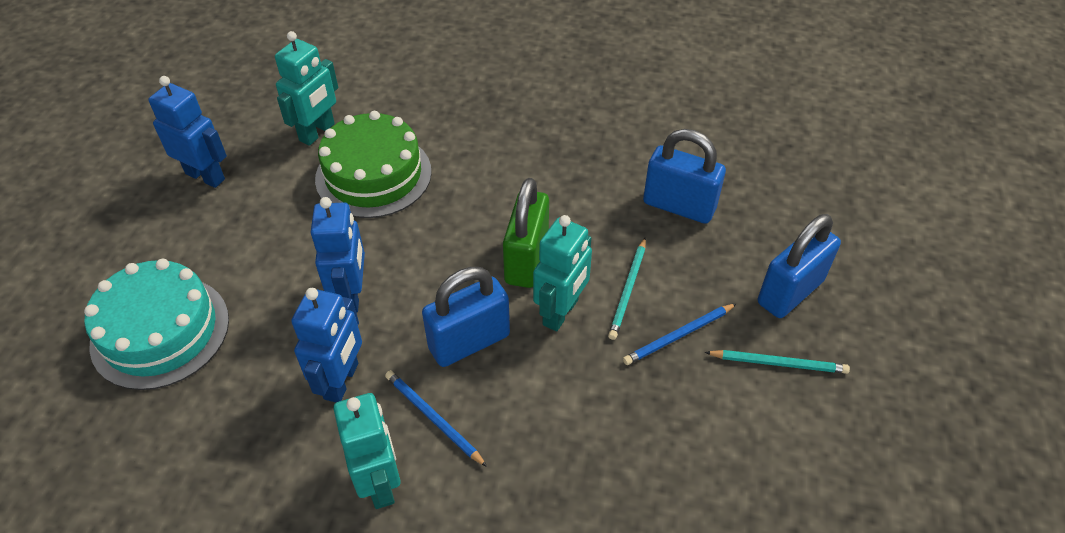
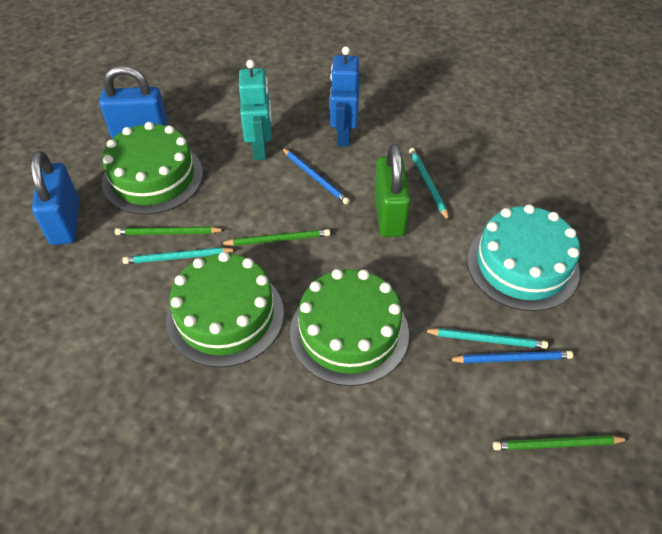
blue padlock: [422,267,510,367] [643,129,726,224] [758,214,841,318] = 3 -> [31,151,79,245] [99,65,168,139] = 2
blue robot: [148,76,227,188] [291,288,362,403] [311,197,365,313] = 3 -> [330,46,360,147] = 1
green cake: [315,111,432,218] = 1 -> [102,122,203,215] [166,252,284,368] [290,269,409,386] = 3
green pencil: none = 0 -> [115,226,225,235] [220,229,330,246] [493,435,629,450] = 3
turquoise pencil: [608,238,646,340] [705,350,850,374] = 2 -> [122,247,237,264] [409,148,449,221] [423,328,548,349] = 3
turquoise robot: [275,31,338,146] [333,393,401,509] [533,215,592,331] = 3 -> [239,60,272,160] = 1

